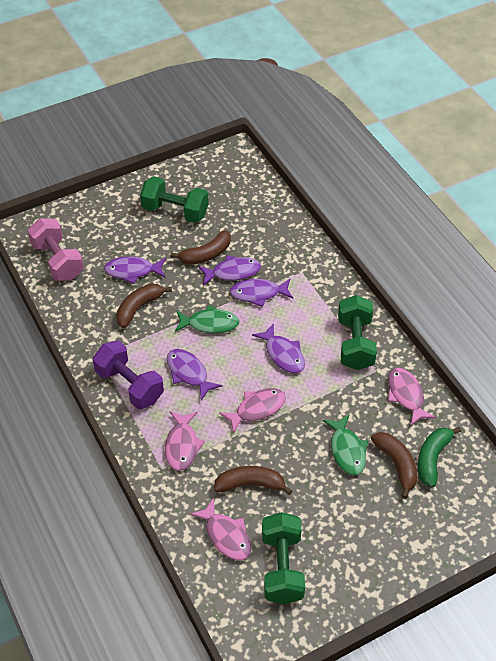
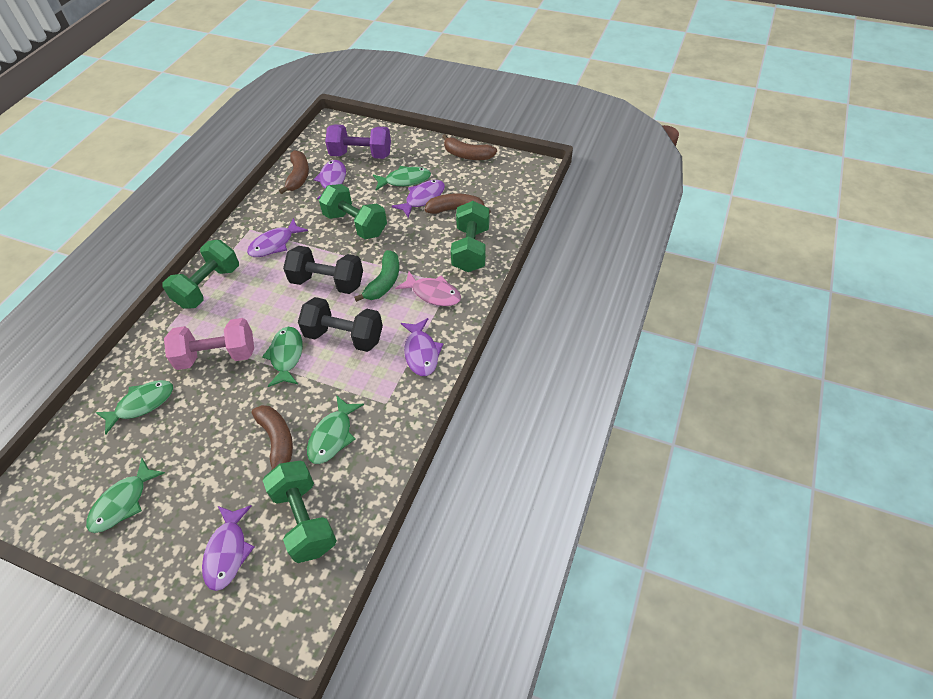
black dumbbell: none = 0 -> [283,246,363,294] [298,297,383,352] = 2
green dumbbell: [140,176,209,223] [262,512,305,604] [338,295,377,370] = 3 -> [162,240,239,309] [263,461,337,563] [319,184,387,239] [451,201,489,272] = 4
green fish: [175,305,239,333] [323,414,368,475] = 2 -> [86,458,165,533] [95,380,173,435] [262,327,303,387] [307,395,364,464] [373,166,431,190] = 5
pink fish: [165,411,205,471] [190,498,251,560] [219,388,286,434] [388,368,436,426] = 4 -> [395,271,461,306] = 1

